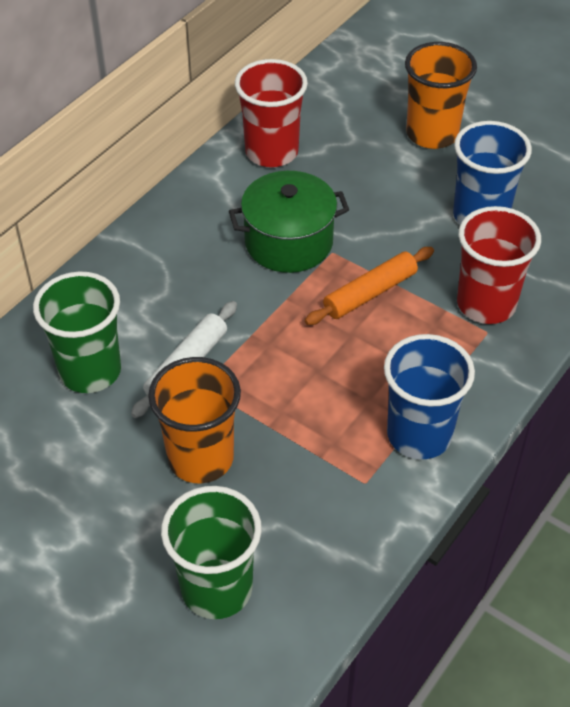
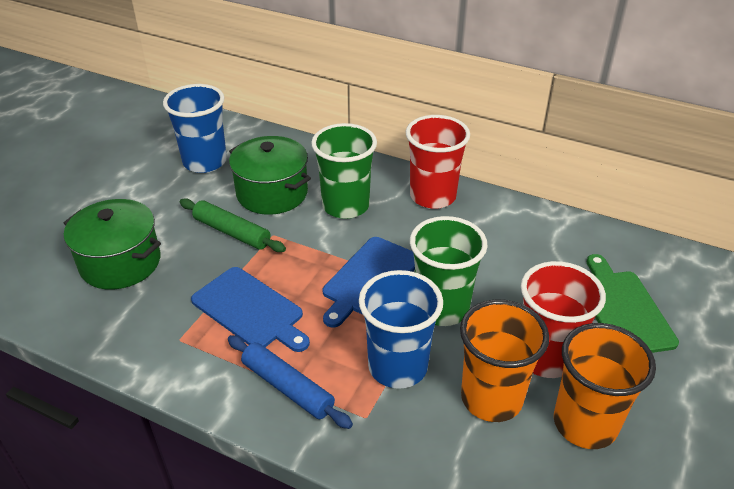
blue cutting board: none = 0 -> [191,267,310,352] [323,237,415,328] = 2
blue rolling pin: none = 0 -> [228,335,353,429] = 1
green cutting board: none = 0 -> [586,254,679,353] = 1
green pot: [229,171,349,273] = 1 -> [63,199,161,290] [229,136,311,215] = 2
green rolling pin: none = 0 -> [180,198,286,252] = 1
orange rolling pin: [305,247,434,325] = 1 -> none = 0
white rolling pin: [131,301,237,418] = 1 -> none = 0

